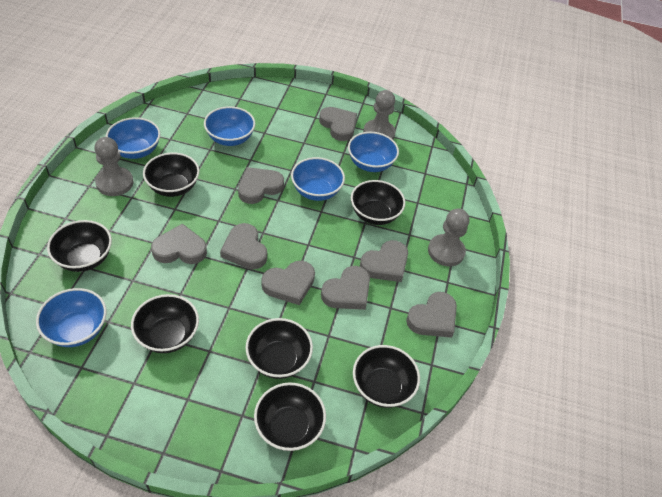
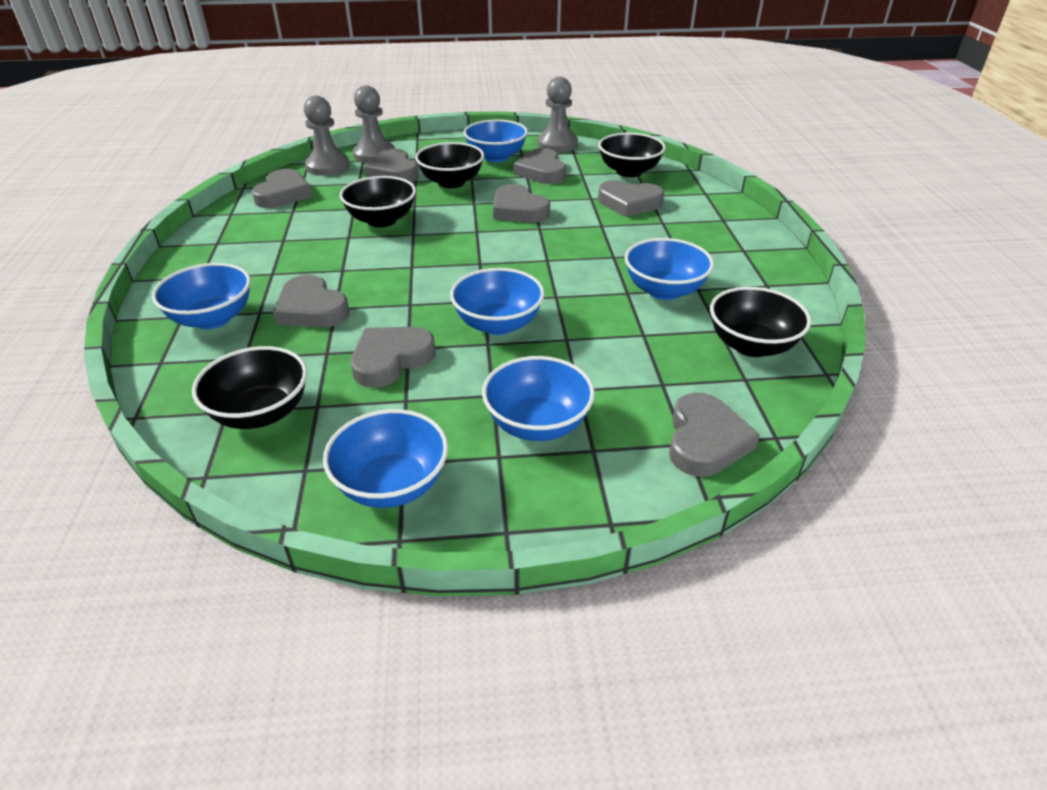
black bowl: [47,220,112,272] [131,294,199,353] [143,153,199,197] [245,318,313,379] [254,382,326,451] [351,180,405,225] [353,345,420,408] = 7 -> [192,346,307,429] [339,176,416,227] [415,142,484,188] [598,133,666,177] [710,287,811,357] = 5
blue bowl: [36,288,107,347] [106,117,160,159] [204,106,255,146] [291,157,345,201] [348,132,399,172] = 5 -> [152,263,251,329] [323,409,448,508] [450,268,545,335] [464,119,528,162] [482,356,595,441] [624,238,714,300] = 6

